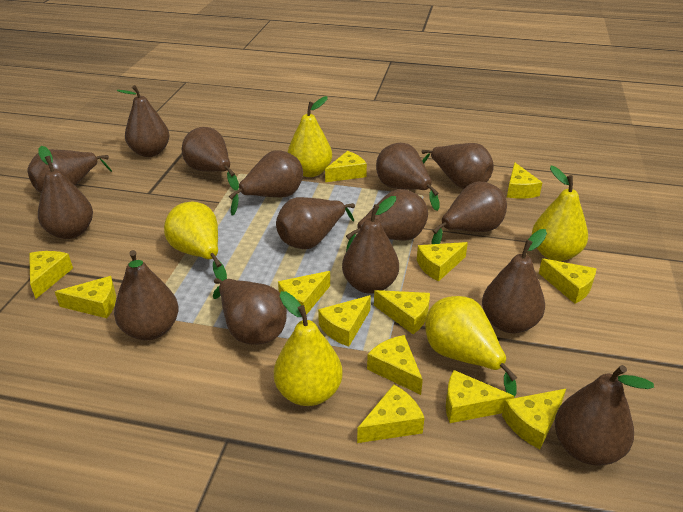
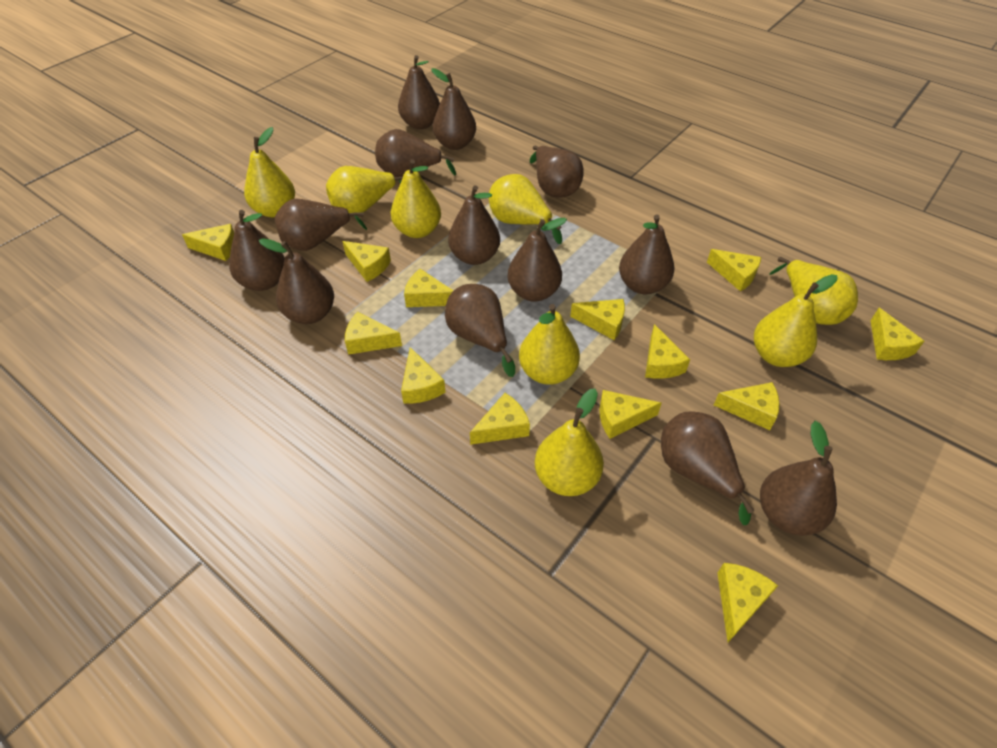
brown pear: [27,149,112,192] [38,146,93,239] [114,250,179,340] [117,85,169,157] [182,127,239,191] [213,278,287,345] [229,150,303,216] [276,197,355,249] [342,196,399,294] [346,189,428,252] [376,143,440,211] [422,143,494,189] [431,182,507,244] [482,229,547,333] [554,365,654,466] = 15 -> [229,210,285,291] [259,238,334,324] [275,199,367,251] [375,129,456,177] [398,55,440,129] [431,68,476,150] [445,284,515,377] [448,185,500,265] [507,218,567,302] [530,145,584,198] [619,214,675,294] [661,411,754,525] [760,421,837,536] = 13
yellow pear: [164,202,227,281] [274,291,343,406] [287,96,332,177] [425,296,518,397] [532,166,588,261] = 5 -> [244,127,295,217] [326,166,403,213] [391,159,441,238] [489,174,562,244] [519,304,580,385] [535,388,604,496] [754,274,838,367] [769,257,858,325] = 8

